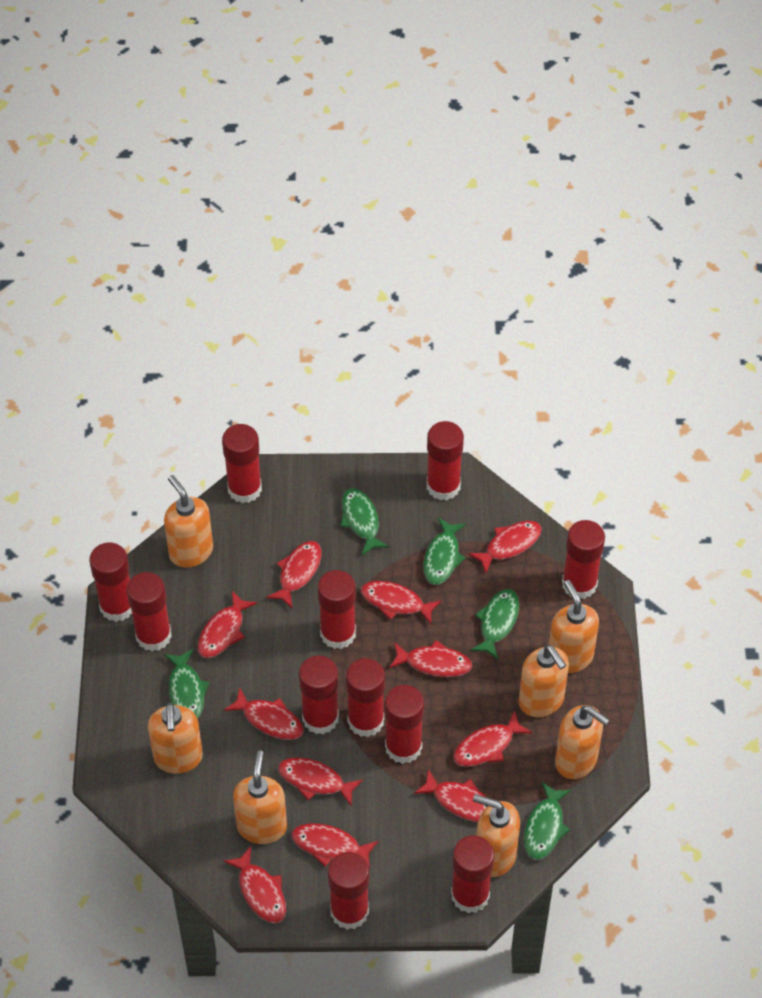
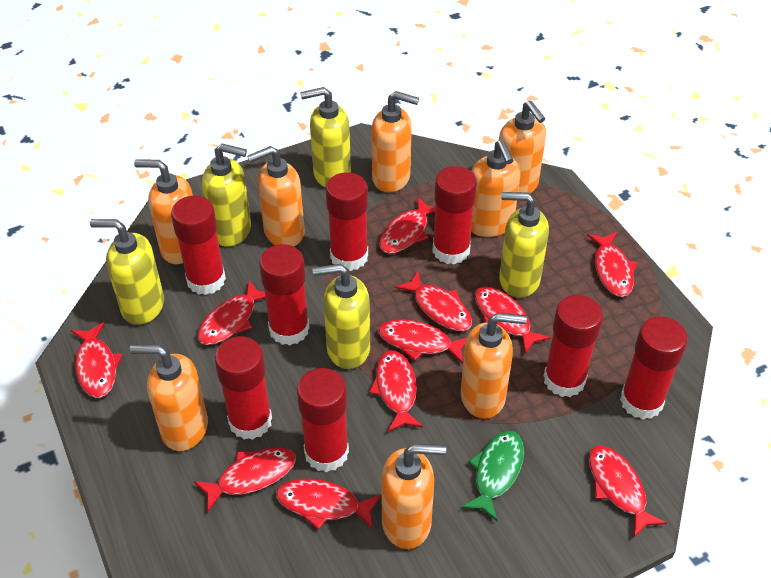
green fish: [164,649,210,719] [340,488,389,555] [423,518,466,585] [470,589,519,660] [524,782,571,860] = 5 -> [461,431,524,521] = 1
orange soap dispenser: [148,703,203,774] [164,475,213,568] [233,751,287,844] [473,794,520,877] [519,645,569,717] [549,580,599,673] [555,705,609,779] = 7 -> [130,345,208,451] [134,159,193,264] [247,146,305,247] [372,91,419,193] [381,444,446,549] [461,313,527,419] [471,140,521,237] [499,101,546,194] = 8
red glue stick: [89,542,132,622] [127,572,172,651] [222,424,262,503] [299,656,339,734] [318,570,356,649] [328,852,369,930] [346,658,385,737] [385,685,424,764] [427,421,464,500] [451,836,494,913] [562,520,605,599] = 11 -> [171,196,226,295] [215,336,272,440] [259,244,310,345] [297,368,349,472] [326,172,368,271] [432,166,477,264] [544,295,603,397] [620,316,688,419] = 8
yellow soap dispenser: none = 0 -> [90,219,164,325] [202,144,251,247] [300,87,351,187] [312,264,370,369] [499,192,549,298] = 5

